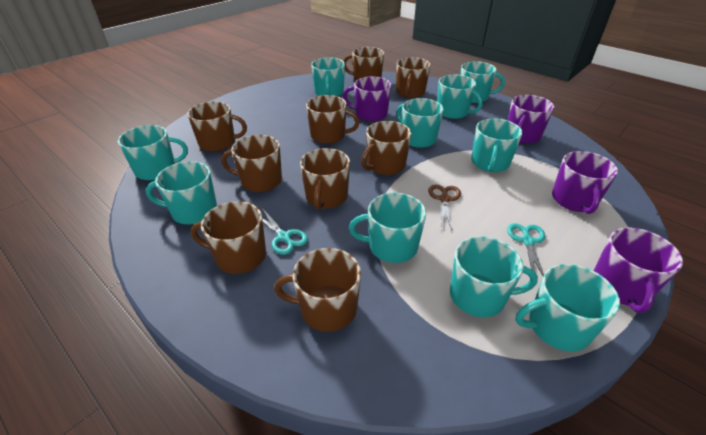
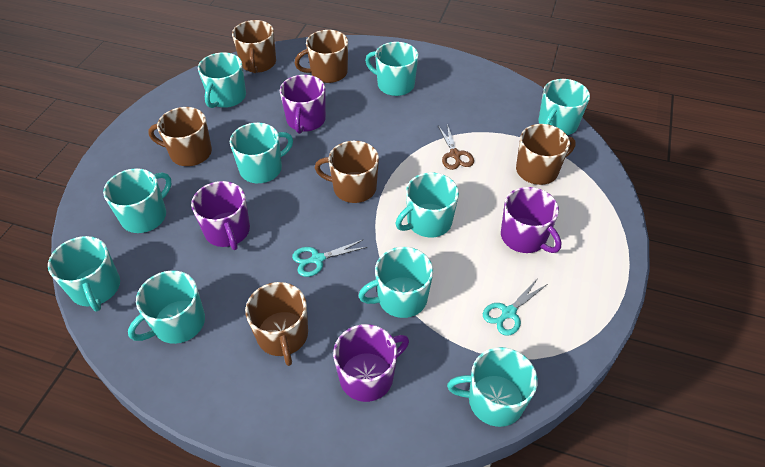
brown mug: [187,101,247,152] [191,201,266,274] [221,135,282,192] [274,248,361,332] [300,148,350,210] [306,95,359,144] [343,47,384,81] [361,121,411,175] [396,57,430,98] = 9 -> [148,107,212,166] [232,20,276,73] [245,282,308,366] [295,30,348,83] [315,141,379,203] [516,124,576,185] = 6

